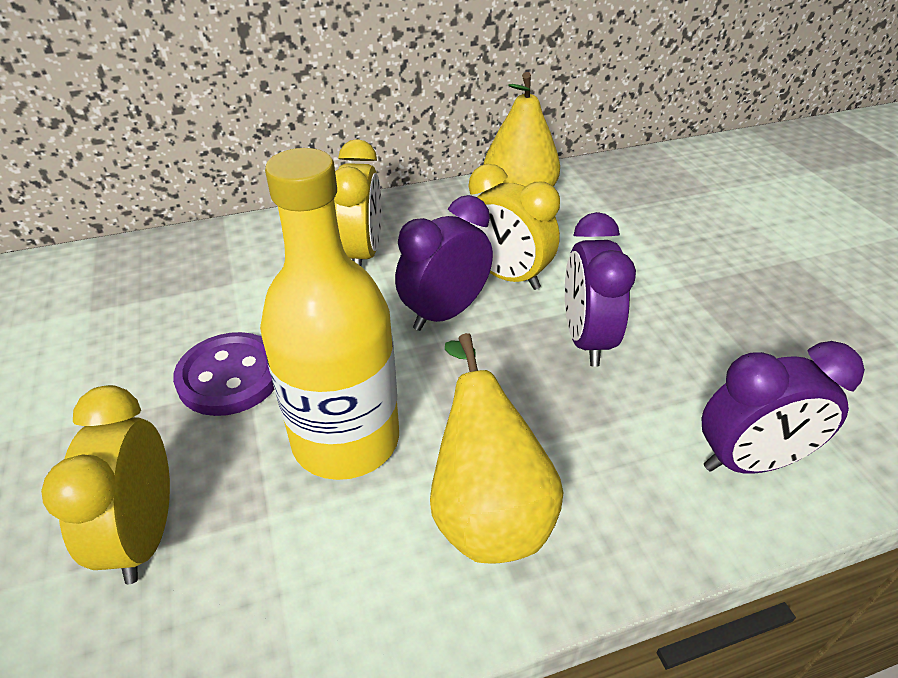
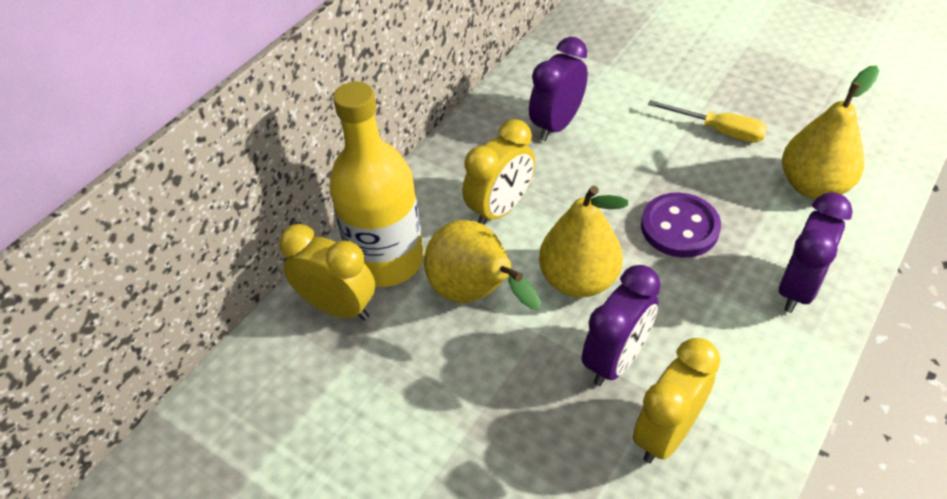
yellow pear: [430,333,563,563] [484,72,560,187] = 2 -> [424,220,541,309] [539,185,628,297] [782,65,879,199] = 3
yellow screwdriver: none = 0 -> [648,100,767,142] = 1

